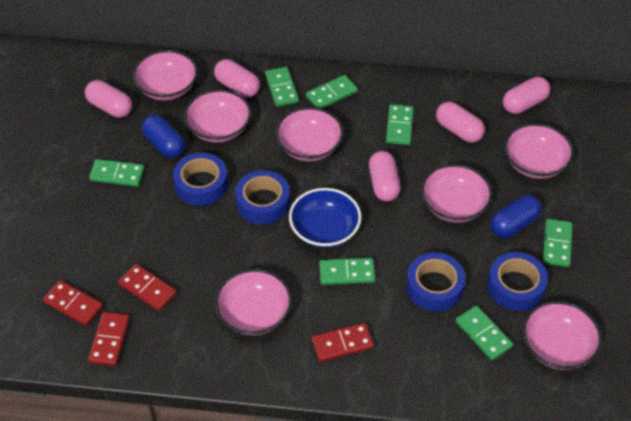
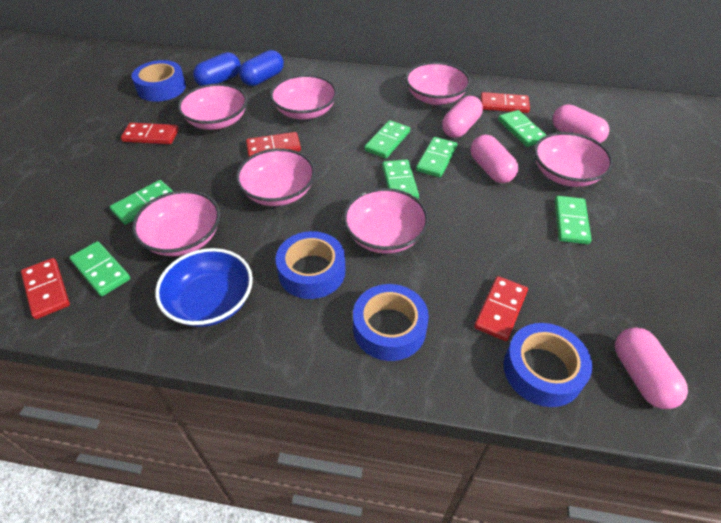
pink capsule: [85,80,132,118] [214,59,260,97] [369,151,401,201] [436,102,485,143] [503,77,550,114] = 5 -> [442,96,483,138] [470,135,519,183] [552,104,609,143] [615,327,688,409] = 4
red domino: [43,280,103,326] [88,312,130,366] [118,264,177,311] [312,323,374,362] = 4 -> [21,258,70,319] [121,123,179,144] [246,132,301,157] [474,276,528,341] [480,92,530,113] = 5

